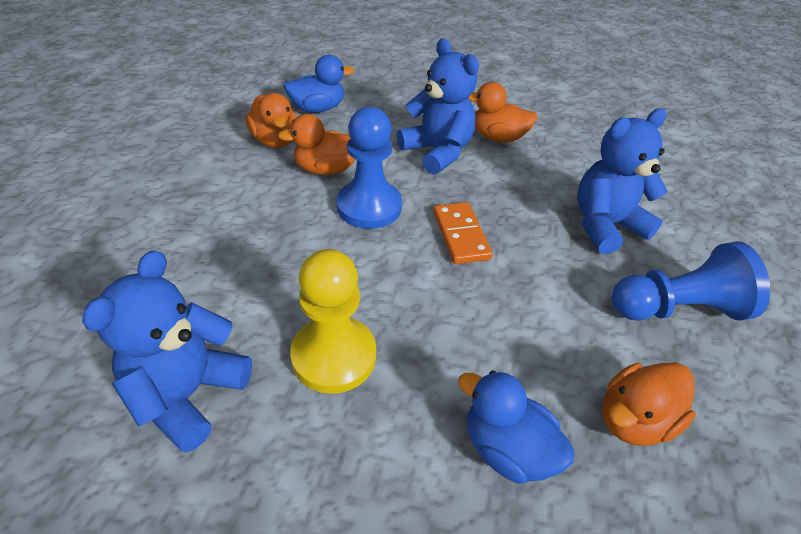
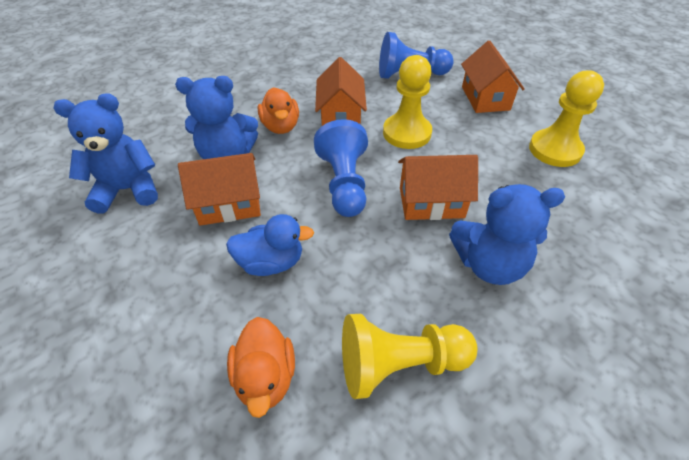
blue duck: [284,55,354,113] [458,370,575,484] = 2 -> [226,214,314,276] = 1
orange domino: [433,202,493,264] = 1 -> none = 0
orange duck: [245,93,296,148] [278,114,355,175] [468,82,538,142] [602,362,696,446] = 4 -> [227,317,295,418] [258,87,299,134] = 2
orange house: none = 0 -> [178,153,261,226] [315,57,367,126] [398,155,478,220] [461,41,525,113] = 4
yellow pawn: [290,249,376,394] = 1 -> [342,314,478,399] [383,55,432,149] [529,70,604,167] = 3

